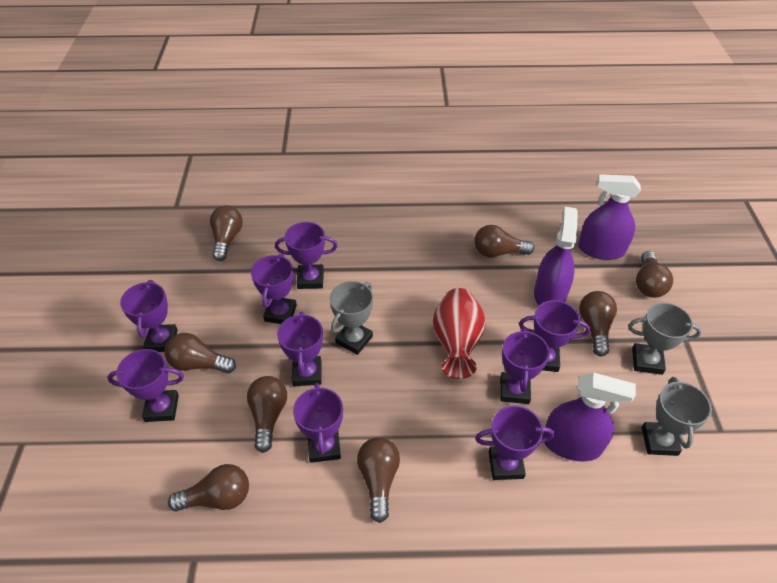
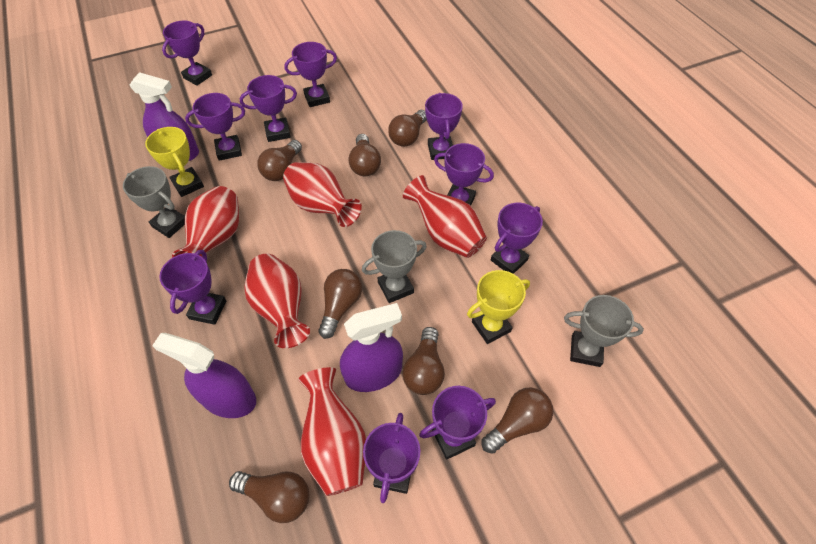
brown light bulb: [165,333,236,373] [168,464,249,512] [210,205,243,261] [247,376,287,453] [357,437,400,523] [474,225,534,258] [579,291,617,356] [636,251,673,298] = 8 -> [229,471,309,523] [257,140,302,181] [318,269,362,339] [349,134,381,176] [388,110,427,147] [402,327,445,395] [482,387,553,454] = 7
purple trophy: [107,349,184,422] [120,280,178,352] [251,254,297,324] [275,222,338,289] [277,312,323,386] [293,383,343,463] [475,405,554,480] [500,328,550,404] [519,300,590,372] = 9 -> [159,250,226,325] [162,20,212,86] [185,93,245,161] [240,75,297,142] [284,42,337,107] [363,413,420,503] [419,386,496,460] [425,93,463,160] [434,143,494,206] [491,203,543,274] = 10
red vase: [433,288,486,379] = 1 -> [172,186,239,258] [244,254,310,348] [283,162,362,227] [298,367,366,496] [403,175,487,258] = 5
yellow trophy: none = 0 -> [145,127,204,197] [467,270,530,344] = 2

